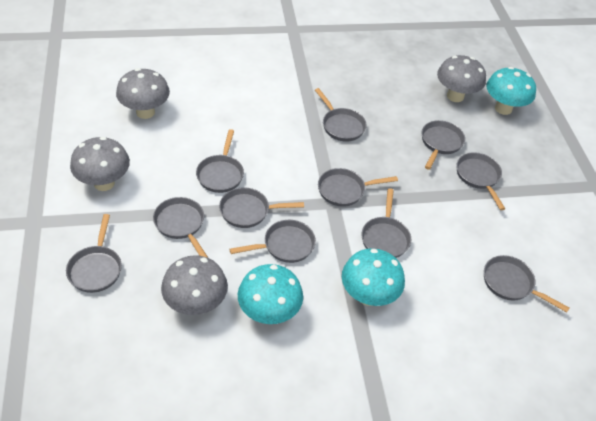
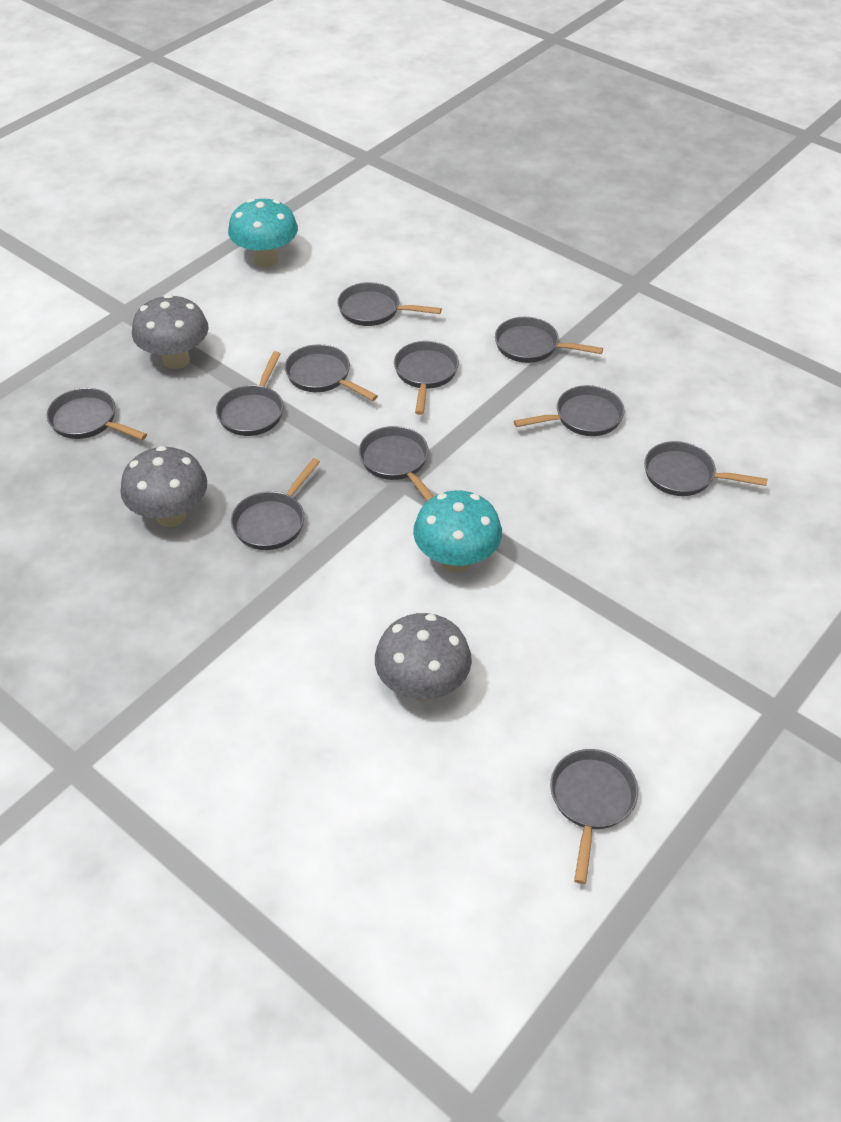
grey mushroom: [70,137,130,191] [116,68,170,119] [161,255,228,315] [437,55,486,102] = 4 -> [120,446,207,527] [132,294,209,369] [375,613,472,701] = 3
turquoise mushroom: [238,264,303,324] [342,248,405,306] [486,67,536,115] = 3 -> [228,199,298,267] [413,490,502,573] = 2

